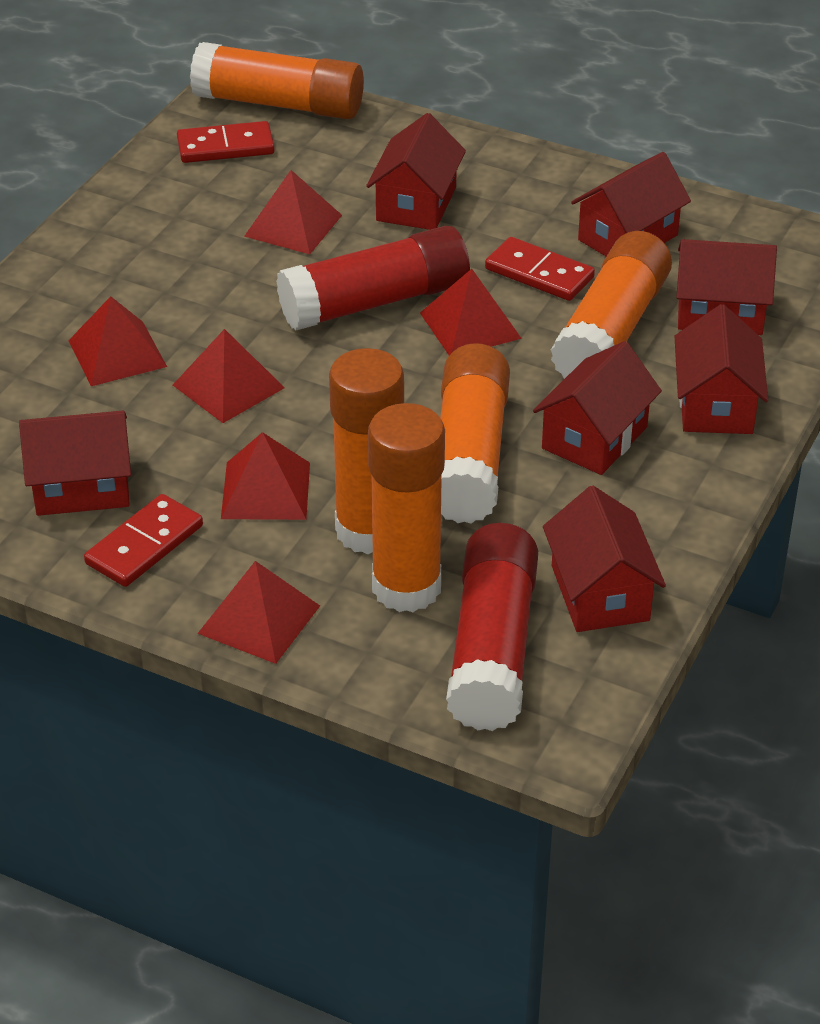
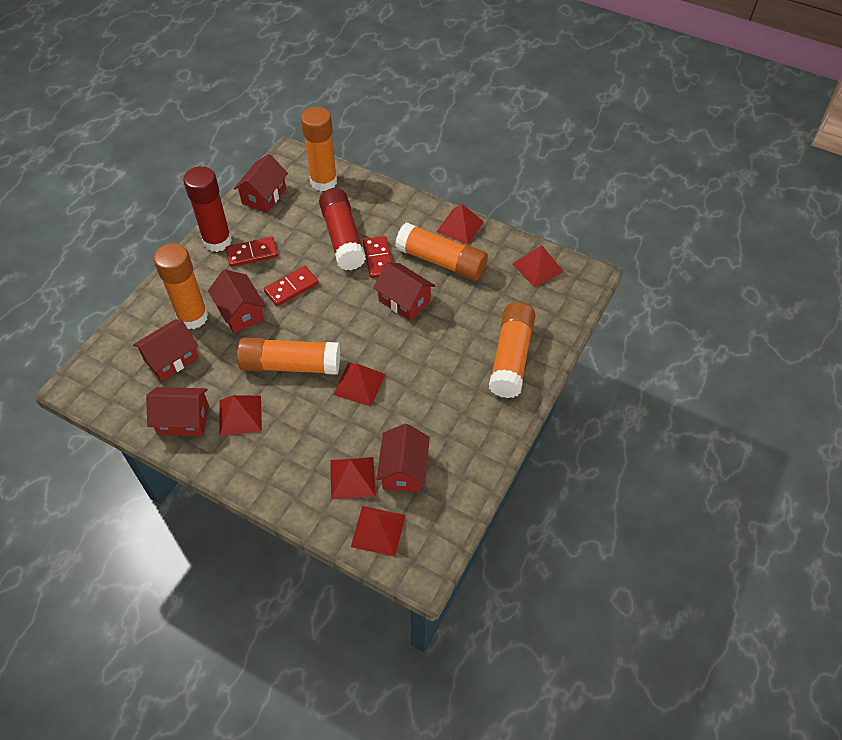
red house: [19,411,131,516] [366,113,466,230] [533,341,662,475] [543,486,666,632] [571,152,691,256] [674,304,768,434] [676,239,777,335] = 7 -> [133,319,199,381] [146,387,209,436] [208,269,266,333] [234,154,288,213] [373,262,435,321] [377,423,430,493] = 6

